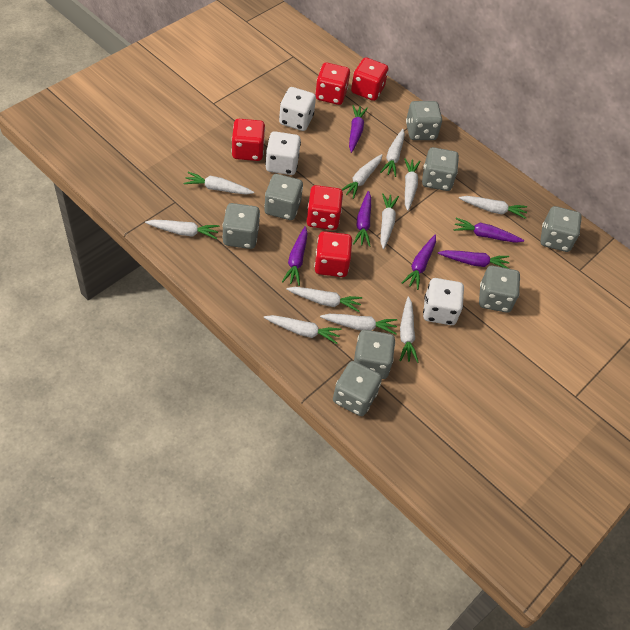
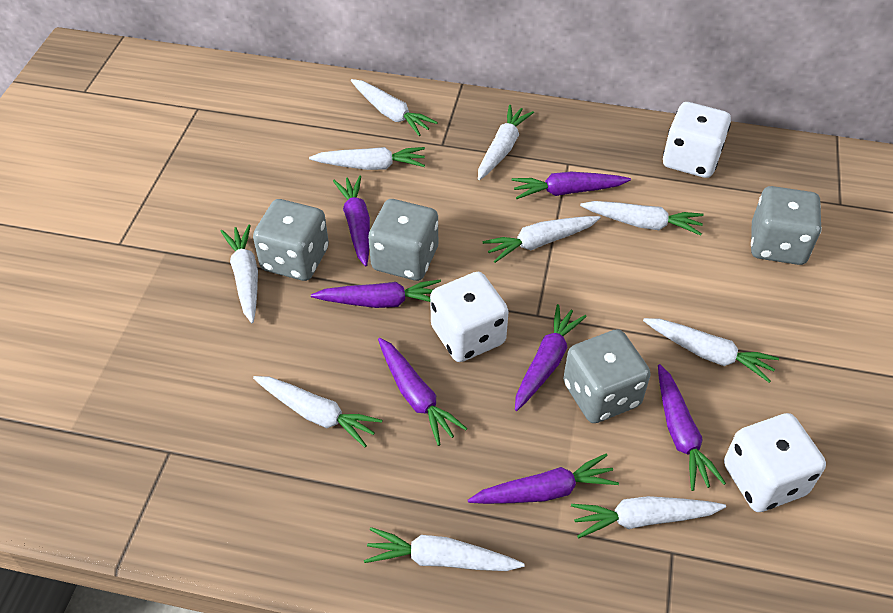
grey dice: [222,203,260,249] [264,174,303,220] [333,361,382,416] [354,330,395,379] [406,101,442,140] [422,147,459,191] [479,266,520,313] [540,206,582,252] = 8 -> [253,199,329,281] [368,199,438,281] [563,329,651,423] [751,186,822,265] = 4
purple carrot: [282,226,308,286] [349,105,368,153] [353,191,371,247] [402,235,436,290] [438,250,510,269] [454,218,524,243] = 6 -> [311,280,441,308] [333,176,370,266] [378,338,467,446] [468,453,619,504] [512,172,631,199] [515,304,587,411] [658,364,726,491] = 7
red dice: [232,119,265,161] [306,185,343,230] [314,231,353,277] [315,62,350,105] [351,57,388,101] = 5 -> none = 0
white carrot: [145,220,220,239] [183,172,254,194] [264,315,341,344] [286,287,362,312] [320,314,397,335] [341,154,383,199] [380,129,405,177] [381,193,399,249] [399,296,418,363] [404,159,420,211] [459,196,527,219] = 11 -> [221,224,258,323] [253,376,382,447] [309,147,425,170] [351,79,438,136] [364,527,525,571] [478,105,534,180] [483,216,601,263] [571,496,726,538] [580,201,704,236] [643,318,779,383] = 10

